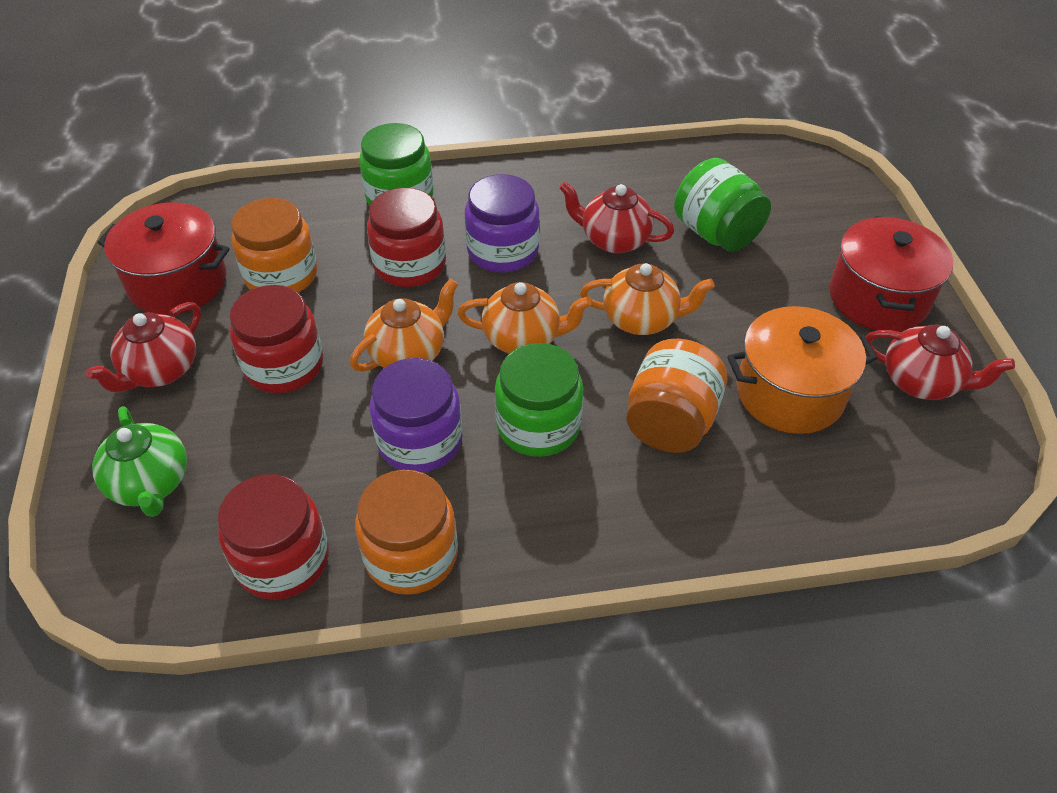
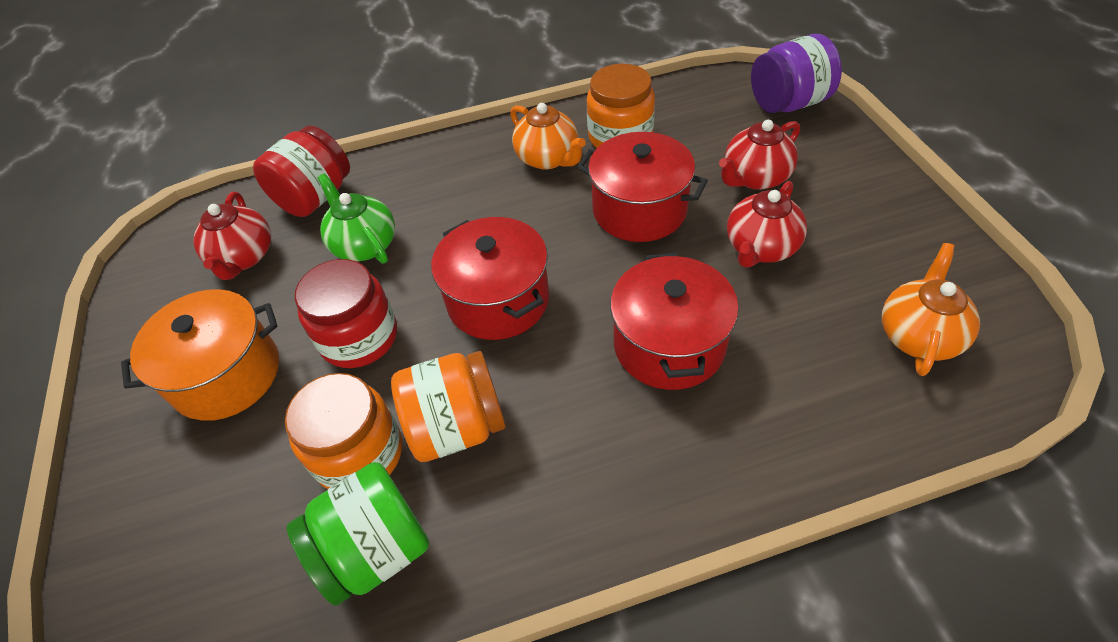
green jar: [359,123,433,206] [495,343,584,457] [674,158,771,252] = 3 -> [287,462,429,606] = 1
orange teapot: [350,279,458,372] [458,282,592,354] [580,263,715,335] = 3 -> [510,103,586,170] [882,243,980,376] = 2
purple jar: [370,358,463,473] [465,174,540,272] = 2 -> [751,34,842,113] = 1
red jar: [218,474,329,600] [230,285,323,393] [367,188,446,287] = 3 -> [253,126,350,217] [295,259,397,368] = 2
red pot: [97,202,230,315] [829,216,953,331] = 2 -> [431,217,549,340] [577,132,708,242] [610,253,739,390] = 3

